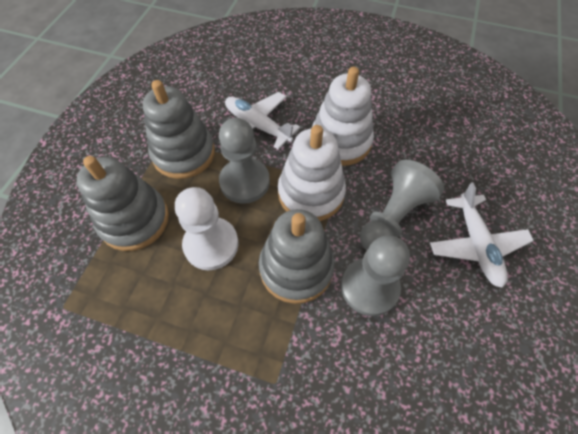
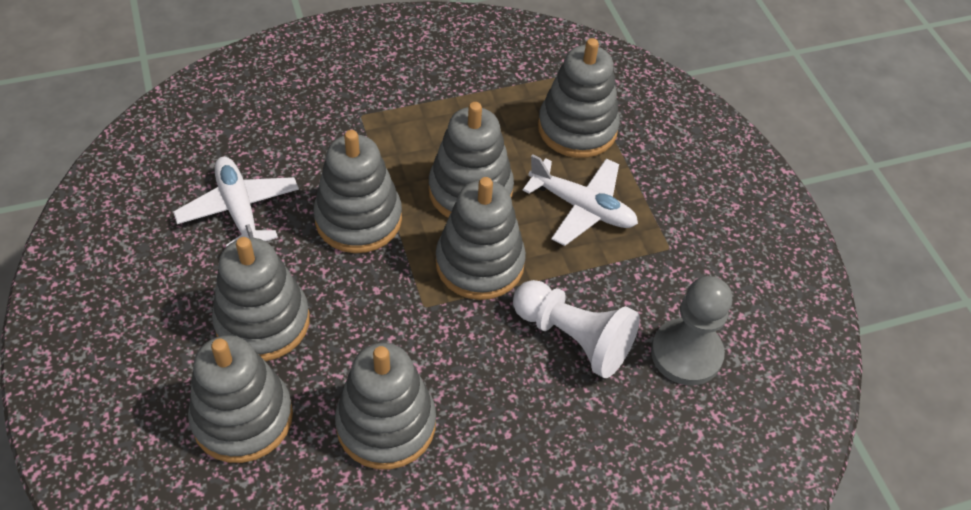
grey pawn: [219,118,270,204] [341,235,410,316] [360,160,444,250] = 3 -> [651,276,732,385] = 1
grey stacking toy: [77,156,169,251] [143,80,215,179] [259,209,335,304] = 3 -> [188,335,293,463] [212,237,310,361] [313,130,402,253] [335,343,436,469] [428,102,514,218] [436,177,526,300] [538,38,620,158] = 7
white stacking toy: [278,125,346,221] [312,67,374,166] = 2 -> none = 0

